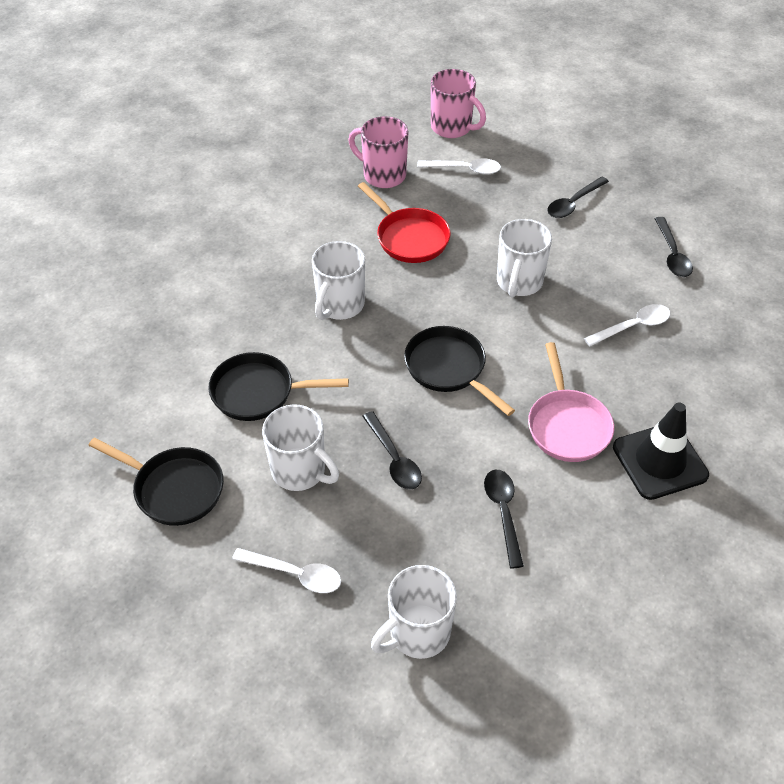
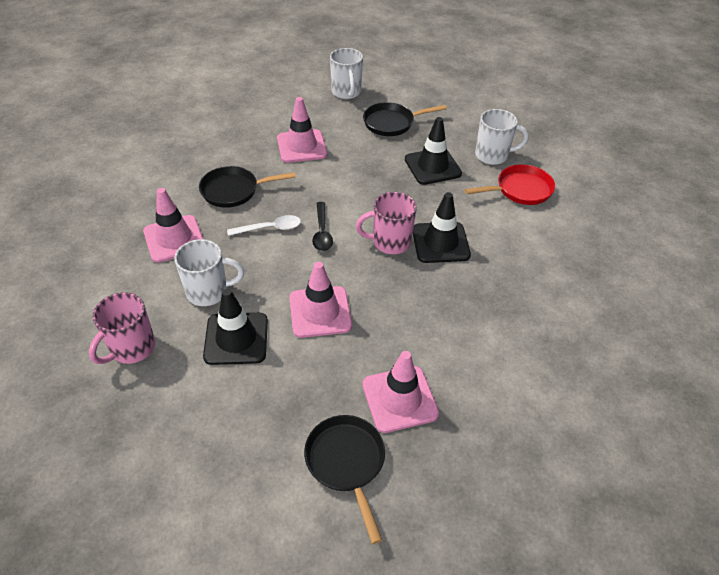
black spoon: [362,411,422,490] [484,470,524,568] [547,177,609,218] [654,217,693,277] = 4 -> [312,202,333,251] = 1
black traffic cone: [613,403,709,500] = 1 -> [203,289,268,365] [405,117,462,185] [413,192,471,263] = 3
pink pan: [528,342,614,462] = 1 -> none = 0
pink traffic cone: none = 0 -> [143,188,203,263] [277,97,327,163] [289,262,352,338] [362,351,439,433] = 4
white mug: [262,404,339,491] [312,241,365,320] [371,565,457,659] [497,219,552,298] = 4 -> [174,239,244,306] [330,48,363,99] [475,109,528,165] = 3
white spoon: [232,548,341,593] [417,159,501,175] [584,304,670,347] = 3 -> [227,215,301,236] = 1

